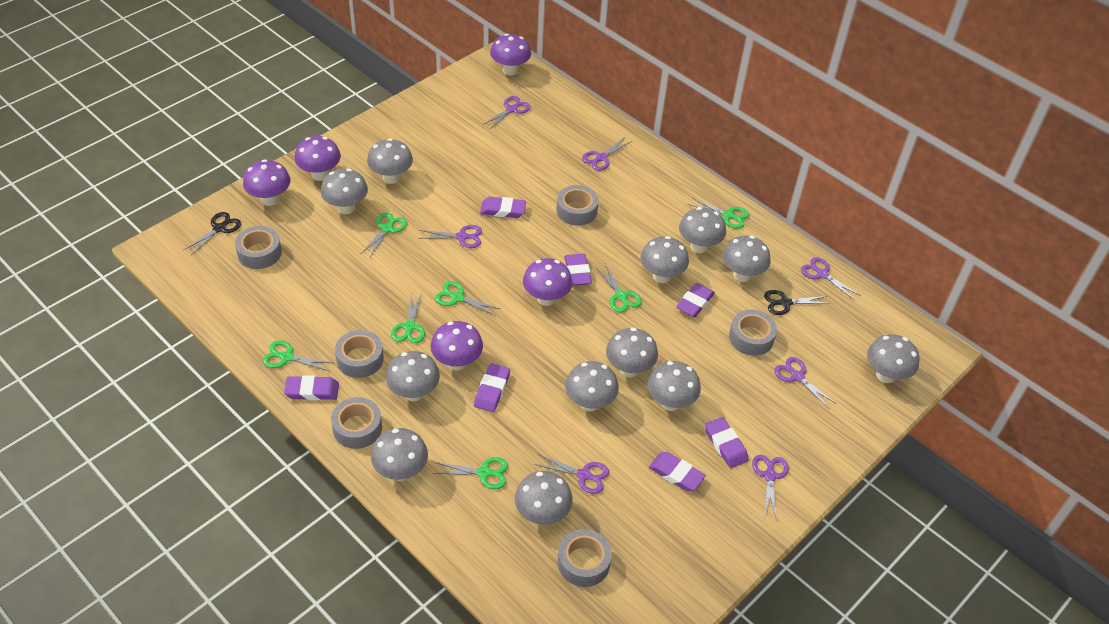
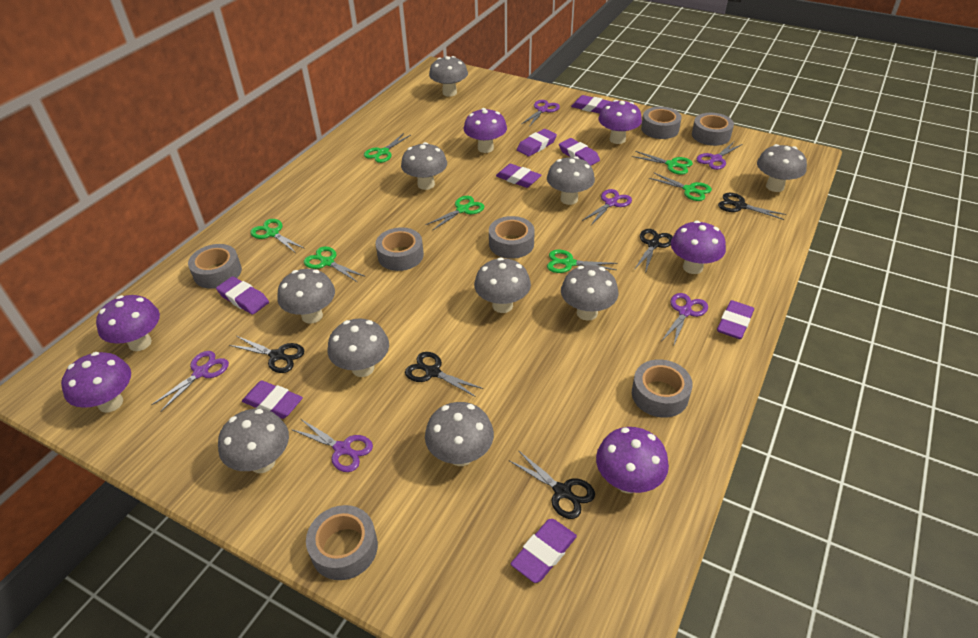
black scissors: [184,212,241,255] [764,290,830,315] = 2 -> [229,336,305,373] [405,352,483,397] [510,450,595,519] [634,229,673,273] [718,193,786,220] = 5
grey mushroom: [320,169,368,214] [367,138,413,184] [371,428,428,481] [386,351,440,401] [515,471,573,525] [565,361,619,412] [606,328,658,377] [641,236,689,283] [647,361,701,411] [679,207,726,253] [722,236,771,282] [867,334,920,383] = 12 -> [218,409,289,473] [277,269,335,323] [328,319,389,377] [401,142,447,190] [425,402,494,466] [429,56,468,97] [474,257,531,313] [547,156,595,205] [561,265,618,321] [757,144,807,192] = 10
grey tape: [235,226,282,269] [331,397,382,449] [335,330,384,378] [556,185,599,226] [558,529,612,587] [729,310,777,356] = 6 -> [188,244,242,289] [306,505,378,580] [376,227,424,271] [489,216,535,259] [632,359,693,418] [641,107,682,139] [692,113,734,146] = 7
purple eraser: [284,375,339,400] [474,363,510,412] [480,197,526,218] [564,254,592,286] [649,452,706,491] [676,283,715,317] [705,417,749,468] = 7 -> [216,276,269,315] [242,381,303,419] [496,164,541,188] [511,519,577,583] [517,129,557,157] [559,138,600,166] [571,95,612,114] [717,300,754,339] = 8
purple mushroom: [243,159,291,206] [294,136,341,181] [430,321,483,371] [490,34,531,75] [523,258,572,306] = 5 -> [61,352,131,413] [96,295,160,351] [464,108,507,153] [596,427,669,493] [598,100,642,144] [671,221,726,274] = 6
purple scissors: [418,225,482,248] [482,96,531,130] [534,454,609,494] [582,137,632,171] [752,455,789,517] [774,357,837,409] [801,257,861,301] = 7 -> [151,351,229,412] [291,419,373,472] [522,100,560,127] [582,189,632,225] [662,293,708,345] [696,142,743,170] = 6

